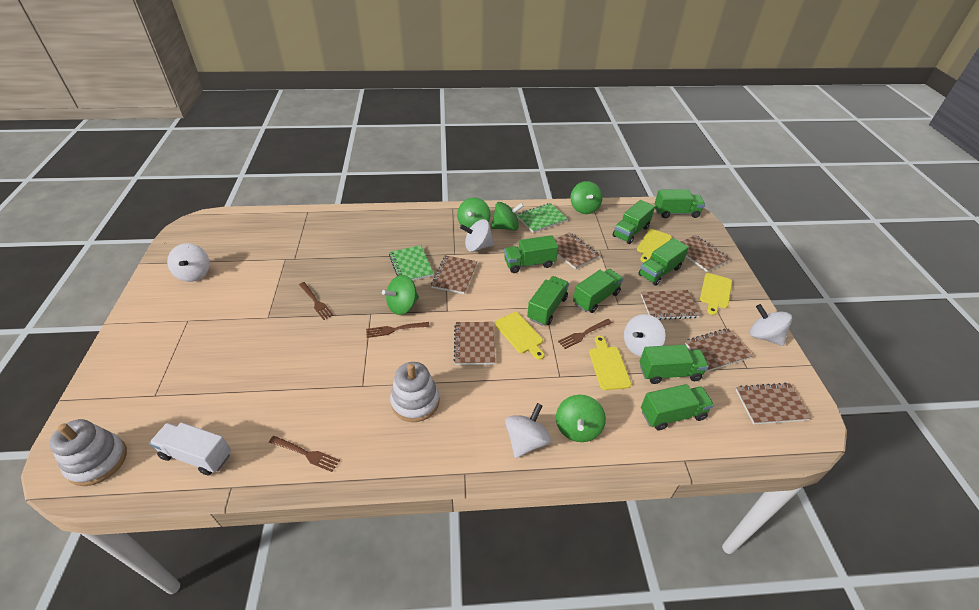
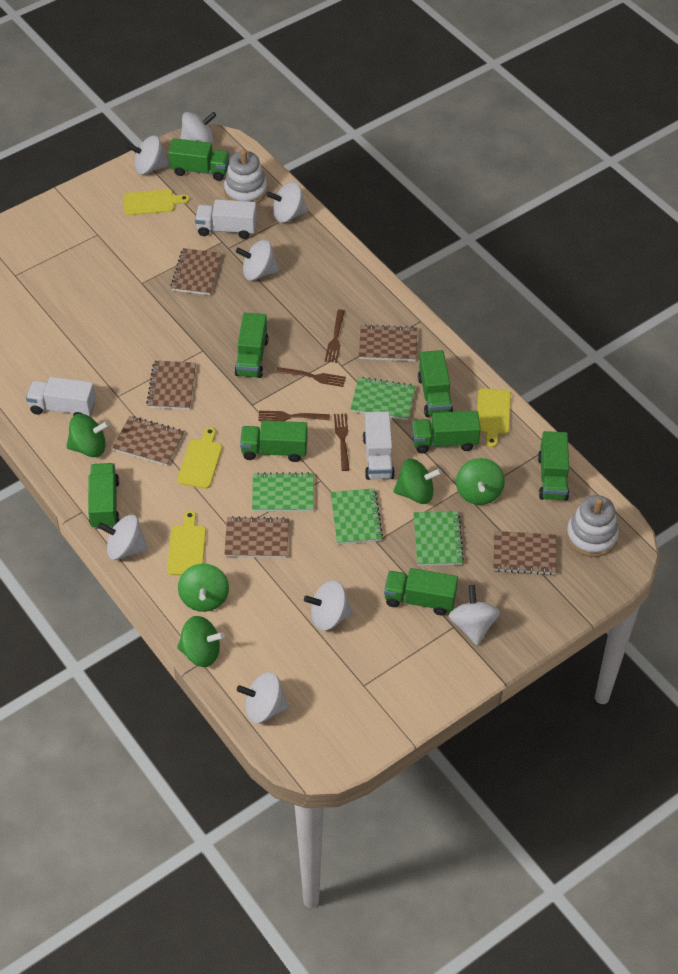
brown notebook: [431,255,477,294] [454,322,495,365] [555,232,600,270] [641,290,700,320] [681,235,730,272] [684,328,753,372] [736,383,811,425] = 7 -> [112,416,184,466] [146,361,196,410] [171,248,222,295] [224,516,289,558] [359,324,417,361] [493,531,557,575] = 6
green notebook: [389,245,434,281] [517,203,568,233] = 2 -> [252,472,314,512] [330,488,383,544] [351,377,416,420] [413,511,464,566] = 4
white spinning top: [167,243,210,282] [460,219,494,252] [505,403,551,458] [624,314,665,357] [750,304,792,346] = 5 -> [98,515,148,560] [126,136,169,175] [180,112,216,143] [236,240,279,281] [237,672,289,723] [267,182,308,223] [304,580,353,631] [449,585,500,645] = 8
white truck: [149,423,231,475] = 1 -> [26,377,96,416] [195,199,257,239] [363,411,395,480] = 3

